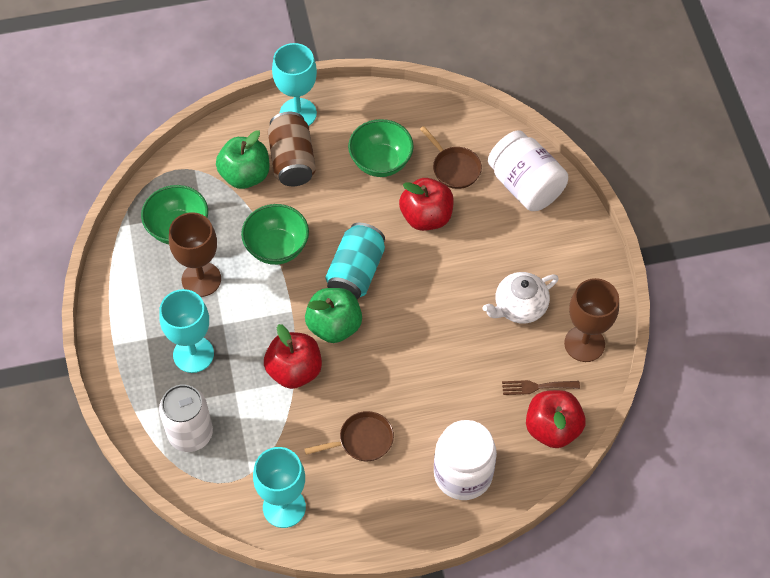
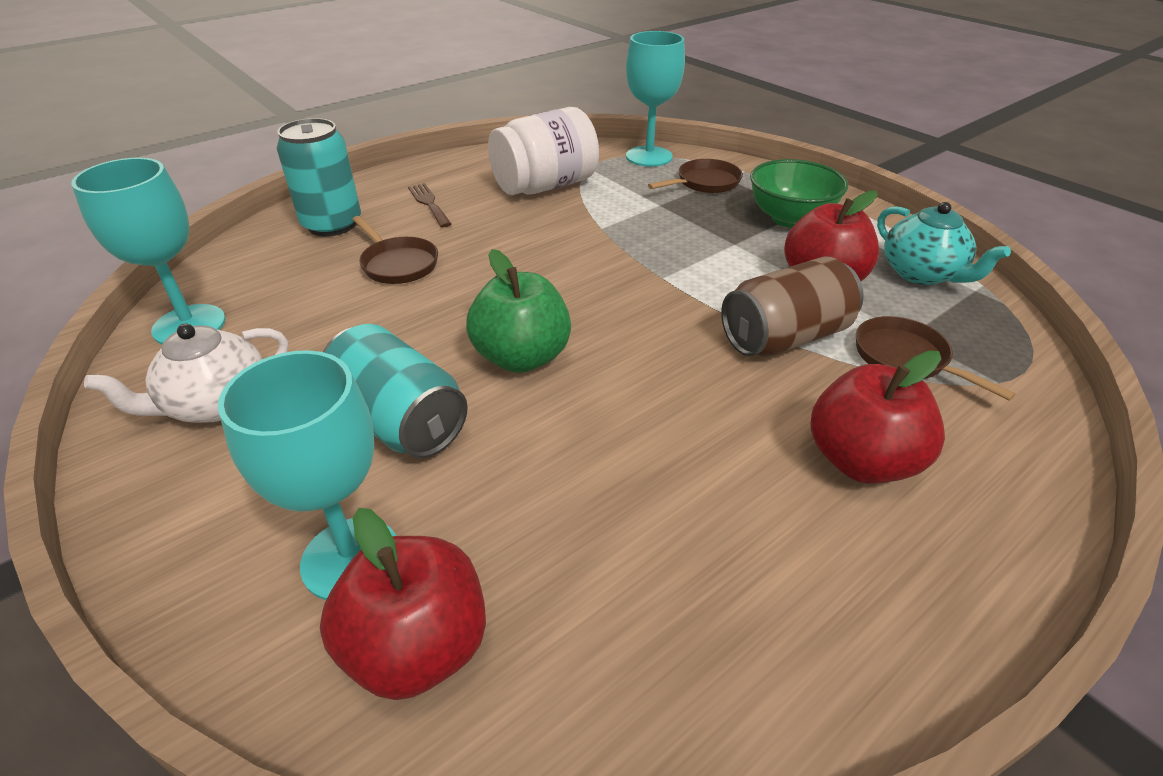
brown goblet: [169,212,221,297] [564,278,619,362] = 2 -> none = 0
brown pan: [304,411,394,461] [420,126,482,189] = 2 -> [352,216,438,284] [648,159,743,193] [856,316,1016,401] = 3
green apple: [216,130,269,189] [305,288,362,343] = 2 -> [466,249,571,373] = 1
green bowl: [141,185,208,244] [241,204,309,265] [348,119,414,177] = 3 -> [750,159,848,228] = 1
turquoise can: [325,223,385,299] = 1 -> [276,118,361,236] [323,324,468,458] = 2
turquoise teapot: none = 0 -> [877,202,1011,285] = 1
white can: [159,384,213,452] = 1 -> none = 0
white jar: [434,420,497,500] [488,130,568,211] = 2 -> [488,107,599,195] = 1

